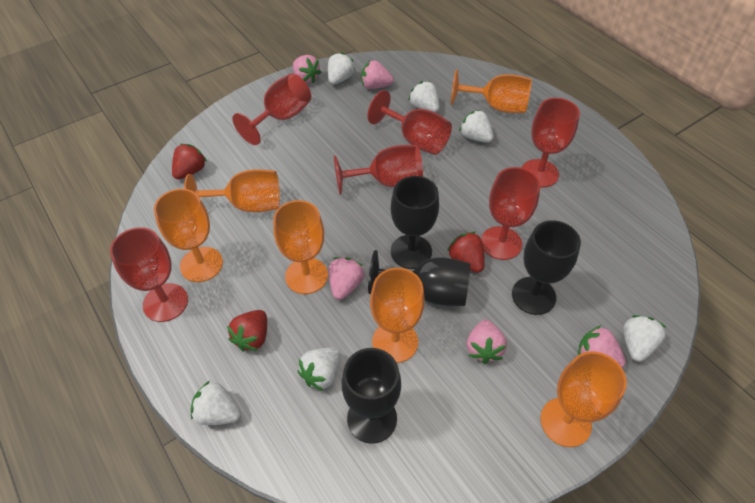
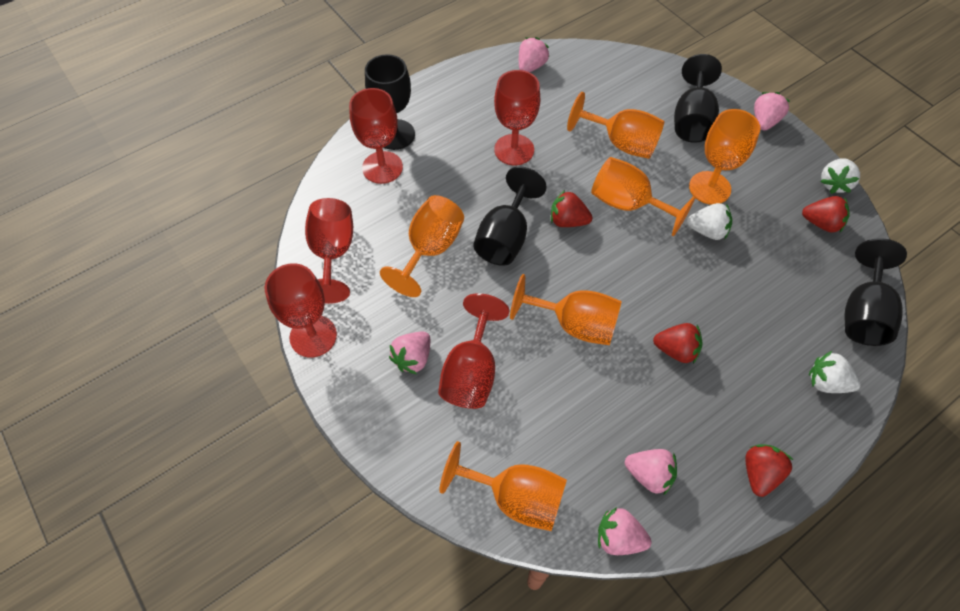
red goblet: [110,227,188,322] [233,74,311,145] [334,145,423,195] [368,90,452,155] [481,167,540,260] [522,98,580,187] = 6 -> [264,263,337,358] [305,198,353,304] [349,88,403,184] [438,293,509,409] [494,70,540,165] = 5
red strawberry: [172,144,207,179] [227,310,267,351] [447,232,485,273] = 3 -> [551,190,593,227] [653,323,703,364] [745,444,793,497] [802,196,850,233] = 4
white strawberry: [190,381,241,425] [298,347,341,391] [328,52,355,85] [408,81,440,113] [459,110,494,143] [623,315,666,362] = 6 -> [687,203,732,240] [809,351,861,393] [821,158,860,194] = 3

